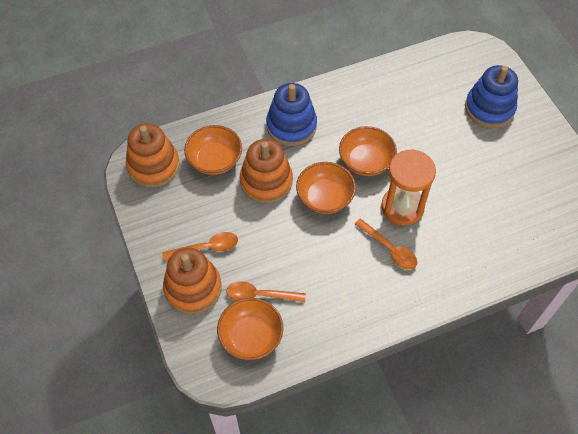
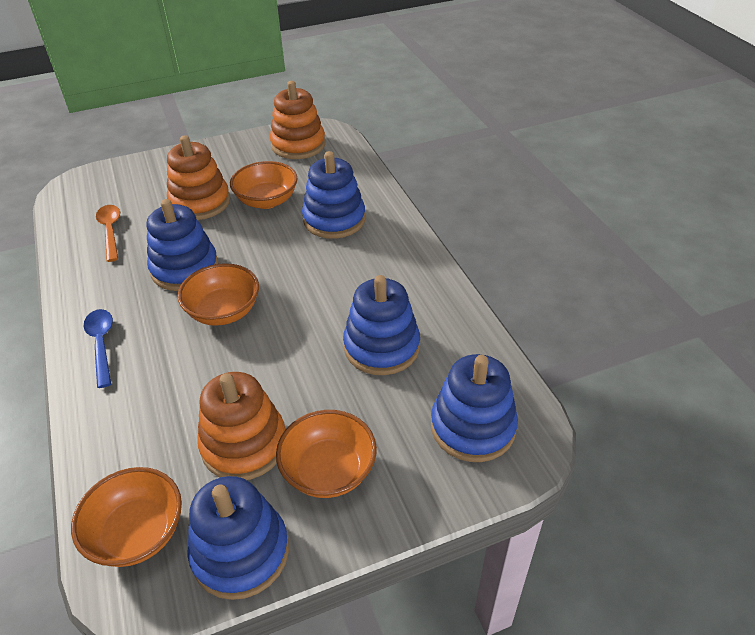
blue spoon: none = 0 -> [84,309,113,388] = 1
blue stacking toy: [266,83,317,146] [465,65,518,128] = 2 -> [146,199,219,291] [187,476,289,600] [302,151,366,239] [343,275,420,375] [431,354,518,462] = 5
orange hourglass: [381,149,436,225] = 1 -> none = 0
orange spoon: [162,232,238,261] [226,281,306,302] [355,218,417,270] = 3 -> [96,205,120,262] = 1

